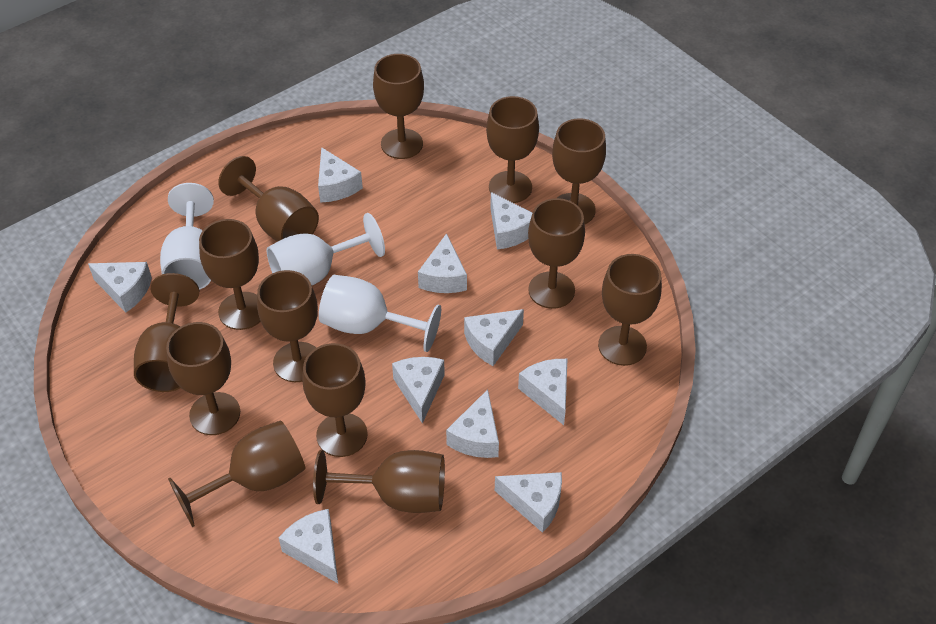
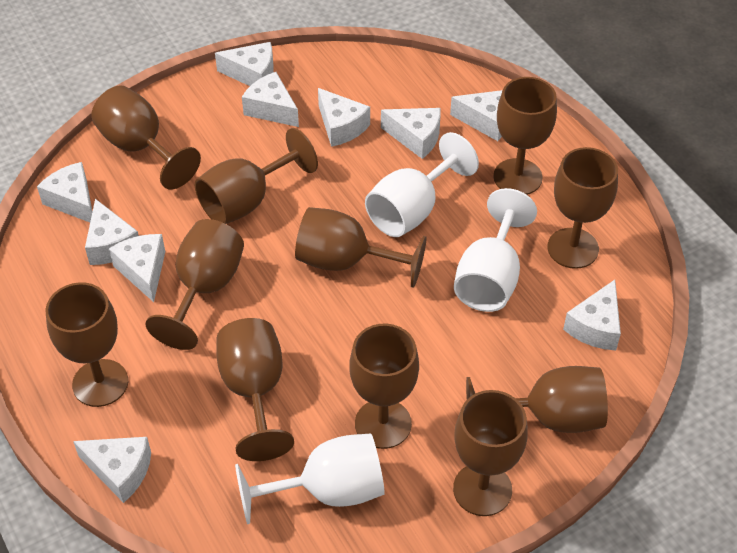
brown goblet: [134,273,199,392] [166,322,240,435] [168,421,306,527] [199,219,261,330] [218,156,319,242] [257,270,318,382] [302,343,368,457] [313,450,445,513] [373,54,424,159] [486,96,539,203] [528,198,585,309] [552,118,606,225] [598,254,662,366] = 13 -> [46,282,128,407] [91,85,201,189] [146,219,244,350] [195,128,318,224] [216,318,294,461] [295,207,427,288] [349,324,419,449] [453,390,528,516] [466,366,608,433] [493,77,557,195] [547,147,618,269] = 11

